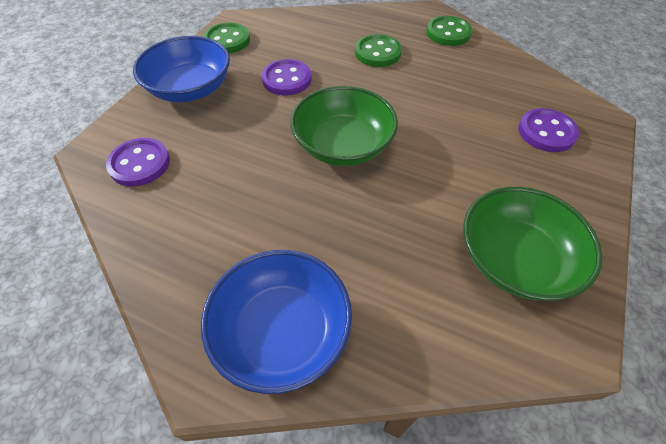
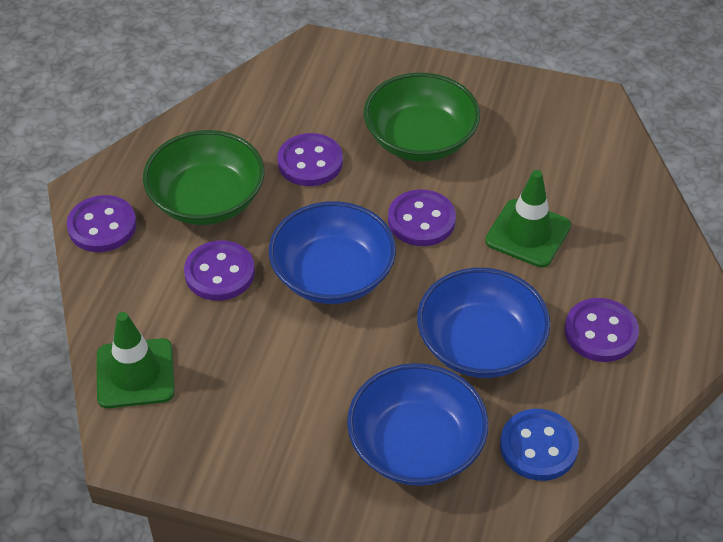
blue bowl: [133,36,230,102] [201,250,352,394] = 2 -> [269,201,396,304] [347,363,489,486] [417,268,551,378] = 3
blue button: none = 0 -> [500,409,579,481] = 1
green button: [203,23,250,53] [355,34,402,67] [426,16,472,46] = 3 -> none = 0
green traffic cone: none = 0 -> [97,312,175,408] [485,170,571,268] = 2
purple button: [106,138,170,187] [262,59,312,95] [518,108,579,152] = 3 -> [67,195,137,252] [184,240,255,301] [277,133,343,186] [388,189,456,246] [565,298,639,362] = 5

